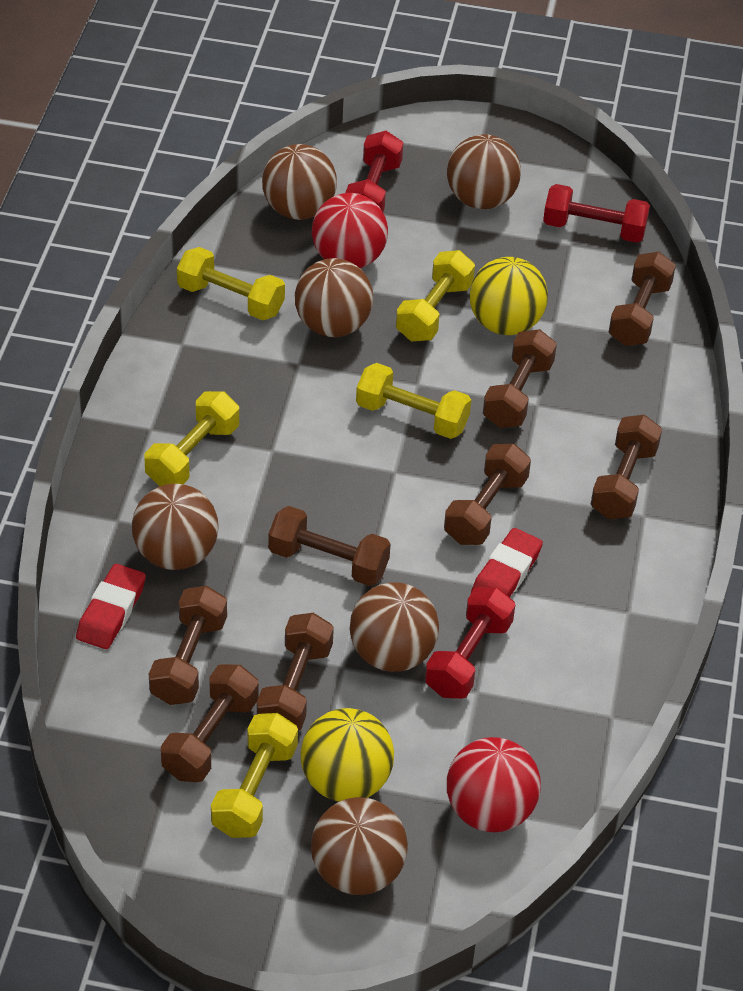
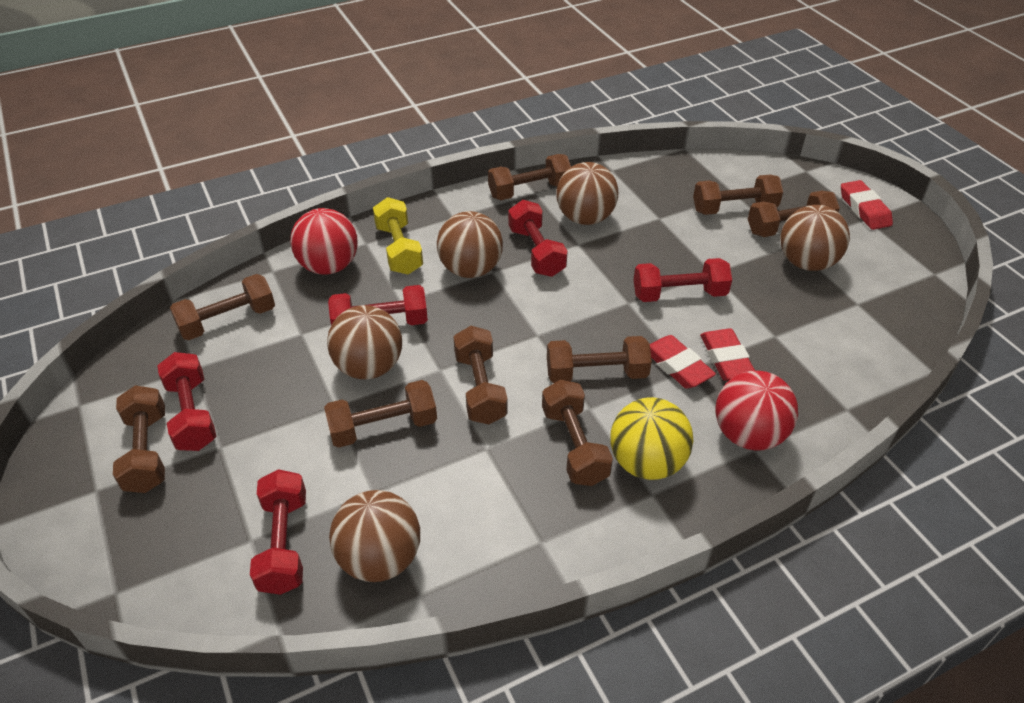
brown ball: [132,484,219,570] [262,144,337,220] [295,258,373,337] [311,797,408,895] [350,582,439,672] [447,134,521,209] = 6 -> [327,305,402,379] [329,490,420,582] [437,211,503,278] [556,162,618,225] [780,205,850,271] = 5
brown dumbbell: [149,586,227,705] [161,664,259,782] [257,613,334,730] [268,506,391,586] [444,444,531,545] [483,329,557,428] [591,415,662,519] [609,252,676,346] = 8 -> [113,385,165,493] [170,274,275,340] [324,380,437,448] [453,326,508,424] [488,154,571,200] [542,380,613,486] [547,336,652,383] [693,175,783,215] [748,191,840,237] = 9
red dumbbell: [345,131,403,212] [425,587,515,699] [543,184,650,243] = 3 -> [157,352,216,451] [250,469,306,595] [328,285,428,325] [508,200,568,277] [634,258,732,302] = 5
red eraser: [76,564,146,649] [471,528,543,597] = 2 -> [650,335,716,389] [700,328,755,381] [841,180,893,230] = 3
yellow ball: [301,708,394,802] [470,257,548,335] = 2 -> [610,397,694,480] = 1
yellow dumbbell: [144,391,239,486] [177,247,285,320] [211,713,298,838] [356,363,471,439] [396,250,475,342] = 5 -> [373,197,423,275] = 1

